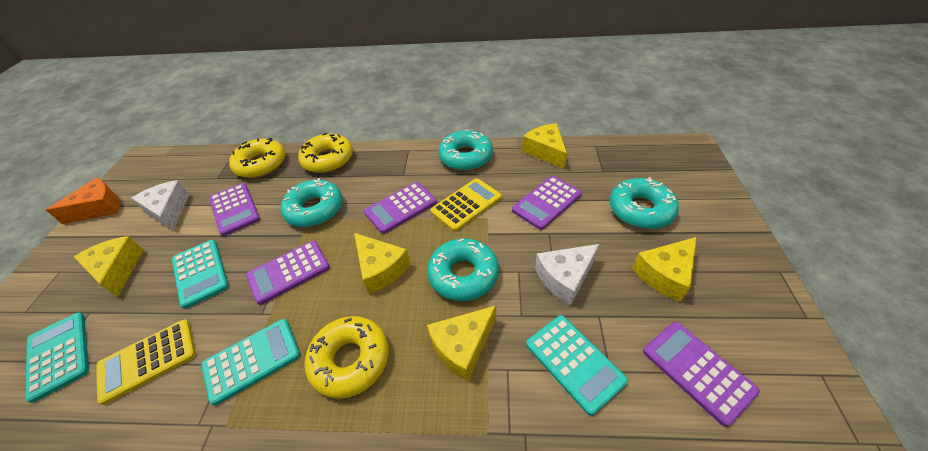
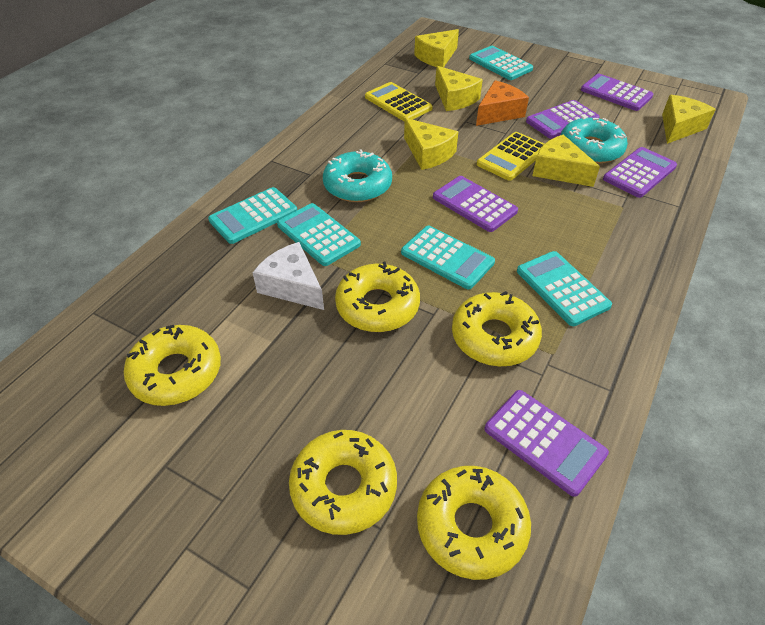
turquoise calculator: [25,312,89,403] [172,240,229,309] [201,319,300,406] [526,315,628,416] = 4 -> [208,187,297,244] [277,203,361,266] [401,226,495,289] [469,46,533,80] [517,251,612,326] = 5
turquoise donut: [281,178,343,227] [427,238,499,301] [438,129,493,171] [610,177,679,229] = 4 -> [323,149,392,202] [561,116,628,164] = 2
white cheese: [132,180,189,231] [535,244,600,306] = 2 -> [252,242,324,310] = 1
yellow donut: [229,138,285,178] [298,133,353,173] [305,316,389,399] = 3 -> [124,325,221,406] [289,430,397,535] [335,261,420,332] [417,466,531,580] [452,291,542,366] = 5

